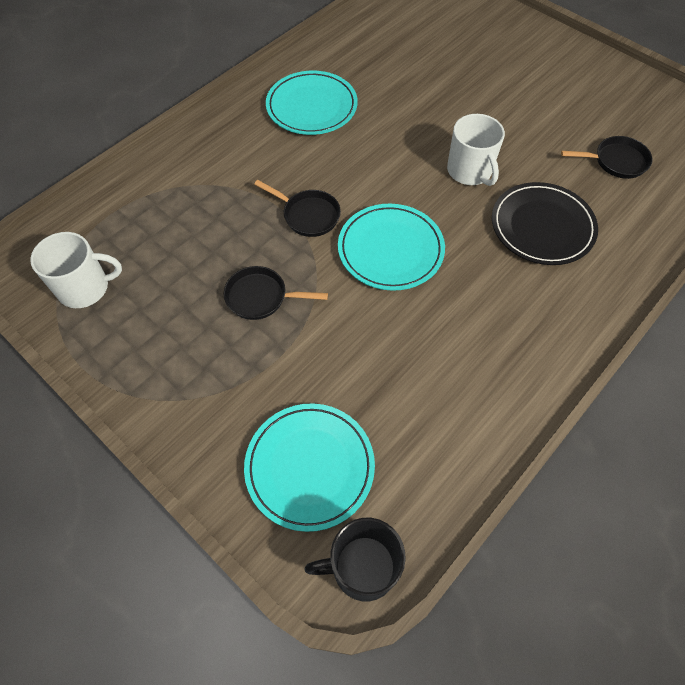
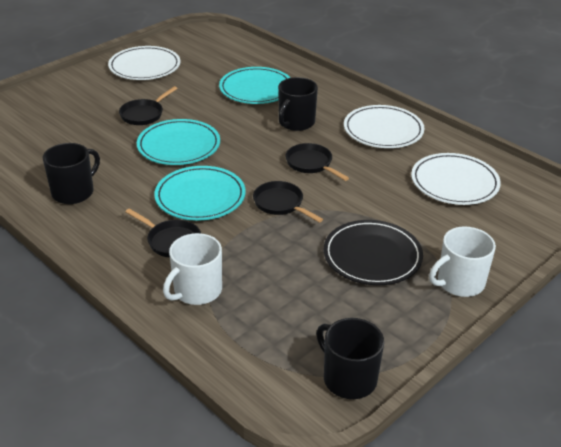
black mug: [304,518,406,601] = 1 -> [43,143,100,204] [278,77,318,131] [316,318,384,399] = 3
black pan: [224,266,328,320] [254,180,341,237] [561,136,652,179] = 3 -> [119,86,178,125] [125,208,201,258] [253,181,323,223] [285,143,349,181] = 4
white plate: none = 0 -> [108,46,180,80] [344,105,425,148] [411,153,501,205] = 3

